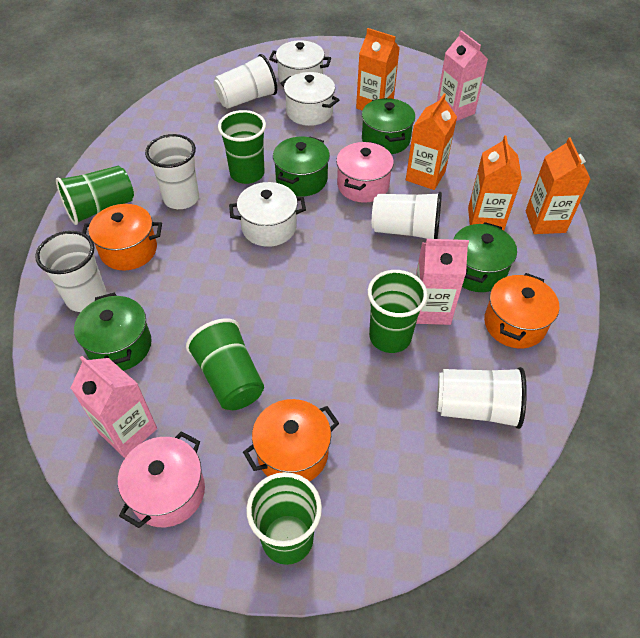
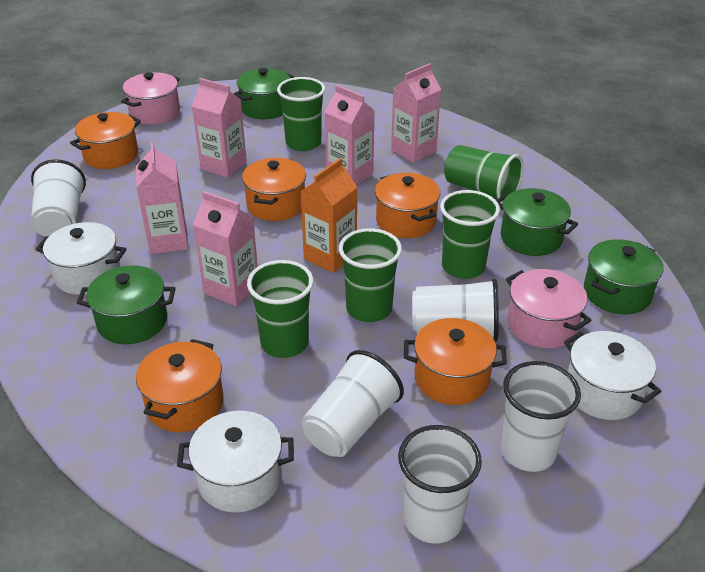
orange carton: [356,28,400,111] [406,93,457,190] [468,135,522,230] [526,137,590,234] = 4 -> [300,158,357,273] = 1
orange pot: [82,204,162,271] [243,399,339,481] [484,273,559,348] = 3 -> [70,112,141,169] [136,339,224,432] [242,158,306,221] [375,173,440,238] [403,318,507,405] = 5
pink carton: [71,356,157,458] [416,239,469,325] [437,30,488,121] = 3 -> [136,142,189,254] [192,78,247,178] [193,191,258,306] [325,85,375,185] [391,63,441,163] = 5

